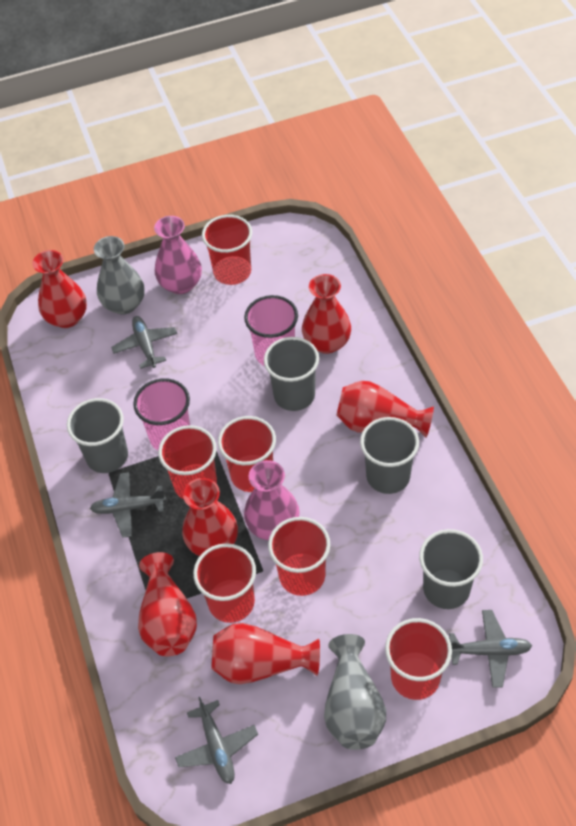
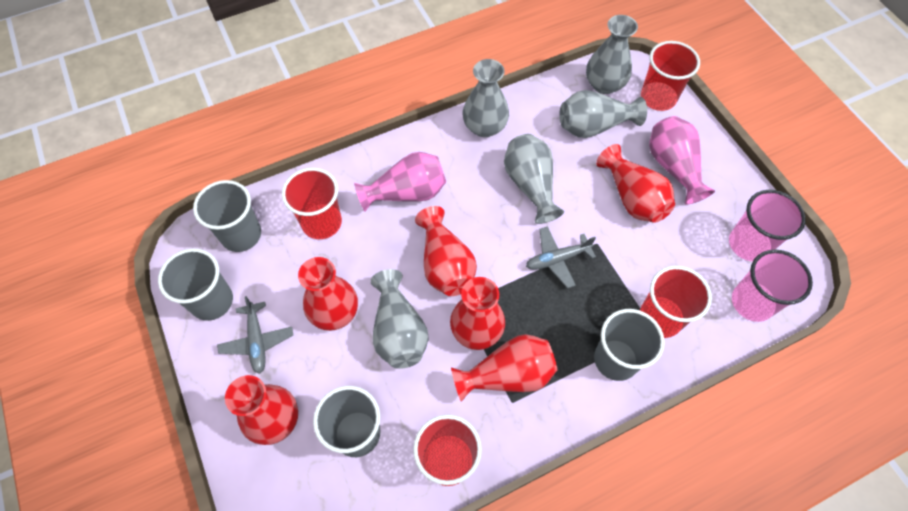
grey plane: [90,472,166,538] [111,316,177,369] [175,697,258,784] [449,610,532,688] = 4 -> [217,296,293,374] [526,226,596,288] = 2
grey vase: [94,236,144,315] [324,634,386,750] = 2 -> [370,269,429,369] [463,59,509,137] [504,134,564,224] [559,90,647,138] [586,15,638,94] = 5
red cup: [158,425,217,499] [193,543,256,623] [202,215,252,285] [218,416,276,492] [268,517,330,596] [385,618,452,700] = 6 -> [282,168,342,239] [413,415,482,486] [640,266,712,338] [641,41,700,111] = 4

